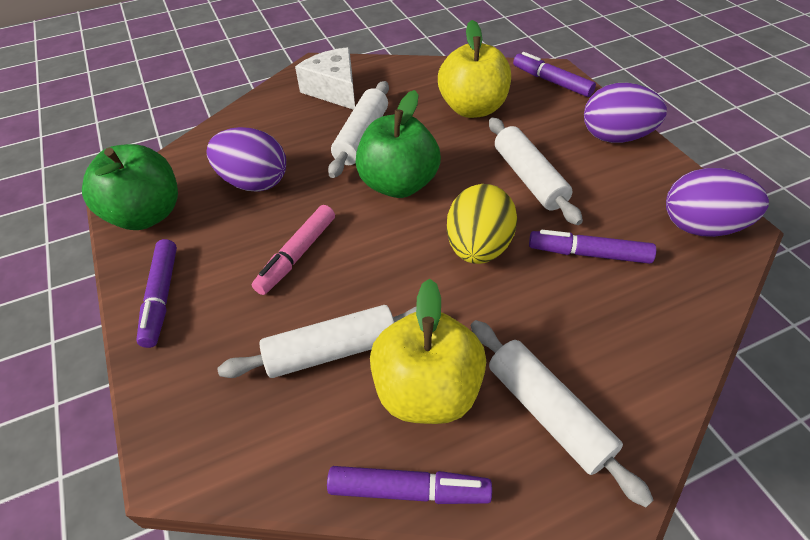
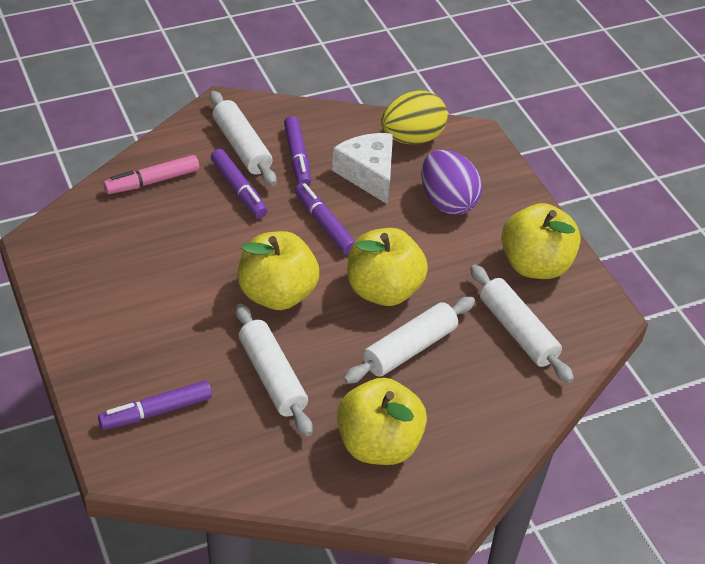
green apple: [82,144,178,230] [356,90,441,198] = 2 -> none = 0
purple egg: [207,127,286,192] [584,83,667,143] [666,168,769,237] = 3 -> [421,150,482,214] = 1
yellow apple: [370,279,486,424] [438,20,511,118] = 2 -> [237,231,319,310] [337,378,427,465] [347,228,428,306] [501,203,581,279] = 4

